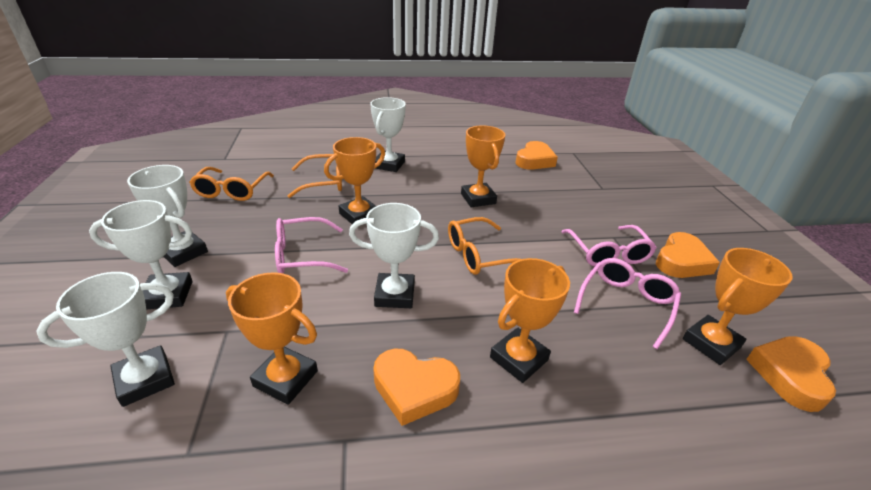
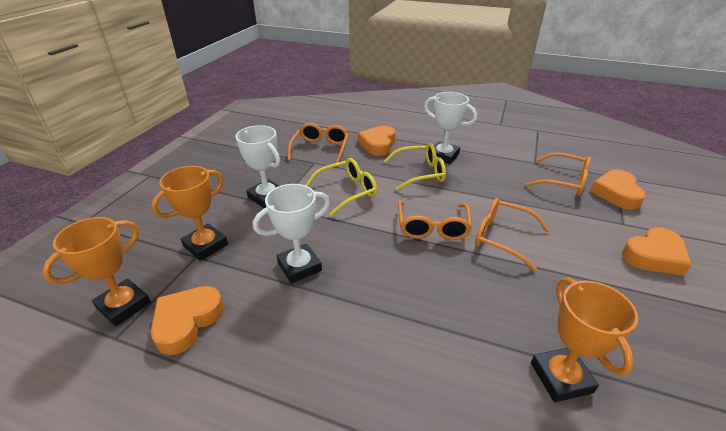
orange glasses: [189,167,274,201] [288,154,342,198] [448,217,521,275] = 3 -> [288,123,349,163] [398,201,472,240] [475,198,550,271] [525,153,591,196] = 4
orange trophy: [226,272,318,405] [324,137,385,224] [461,125,505,207] [490,258,570,383] [683,248,793,365] = 5 -> [42,217,151,326] [151,166,228,261] [531,277,638,402] = 3
pink glasses: [275,217,348,274] [562,225,657,267] [574,258,681,349] = 3 -> none = 0
white trophy: [36,272,175,407] [89,200,193,309] [127,165,208,267] [349,203,439,308] [370,97,406,172] = 5 -> [236,125,280,208] [253,184,330,284] [424,92,477,164] = 3
yellow glasses: none = 0 -> [306,158,377,216] [384,143,446,191] = 2

